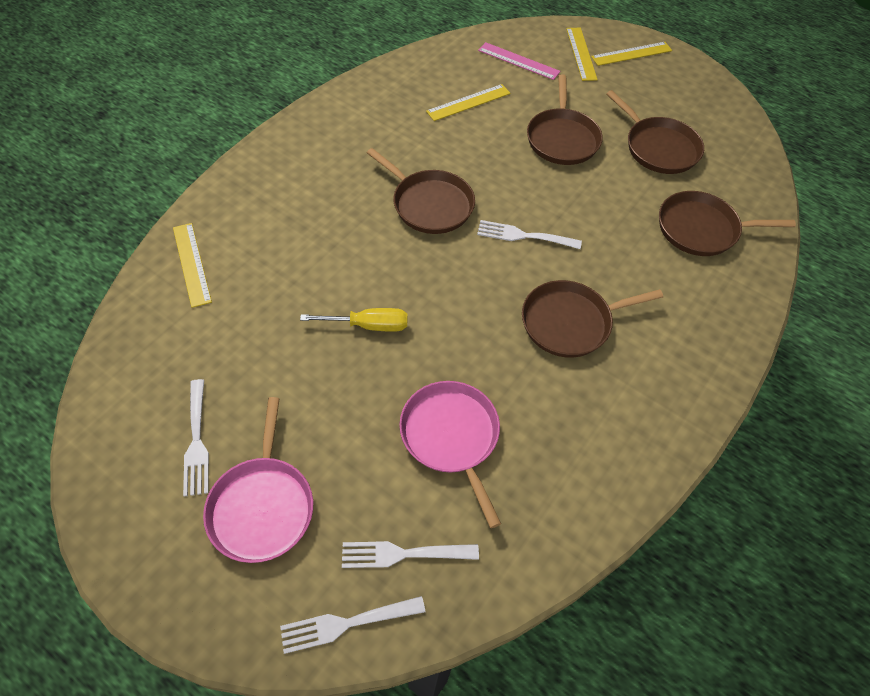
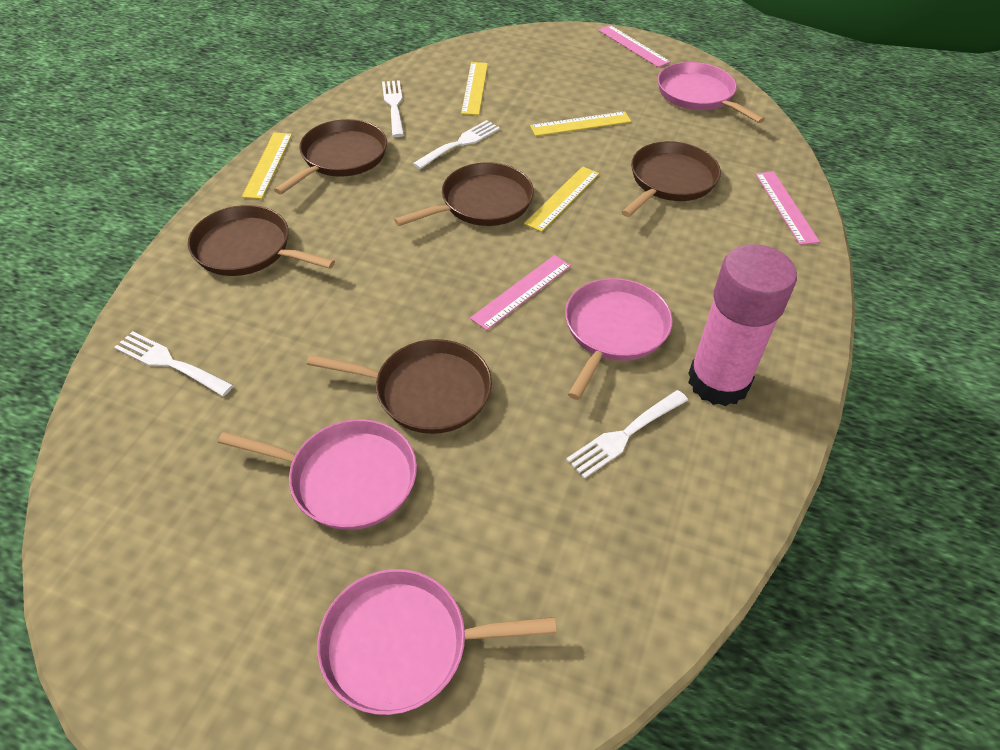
pink glue stick: none = 0 -> [688,244,797,406] = 1
pink pan: [203,397,313,563] [399,381,501,528] = 2 -> [218,419,417,530] [317,569,556,715] [565,278,673,400] [658,62,765,123] = 4
pink ruler: [478,42,560,80] = 1 -> [470,255,571,330] [598,25,671,68] [755,171,820,245] = 3
yellow screwdriver: [300,308,408,332] = 1 -> none = 0

